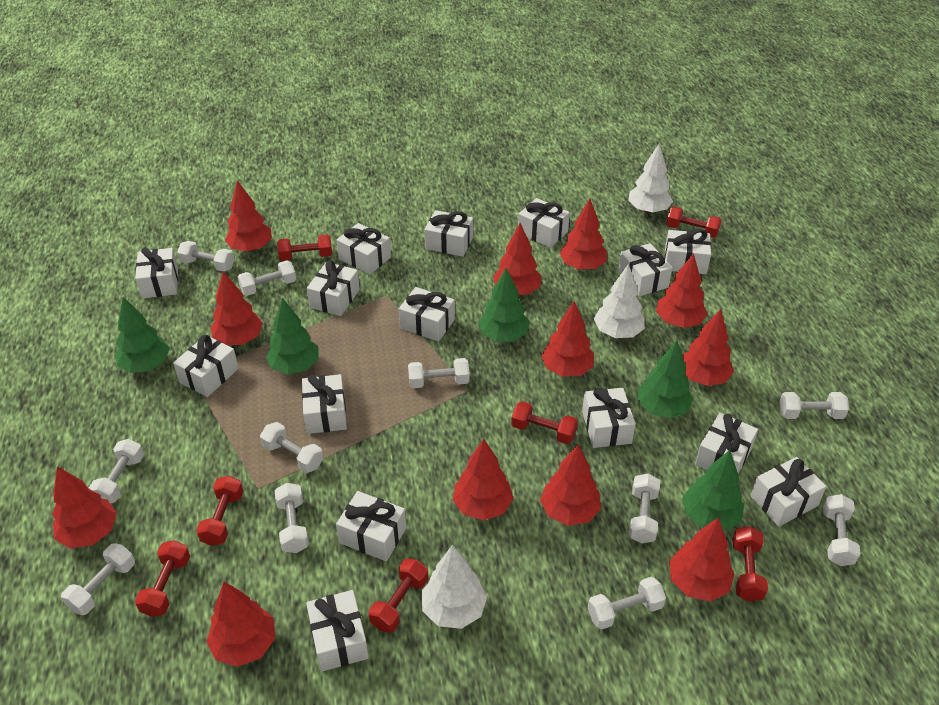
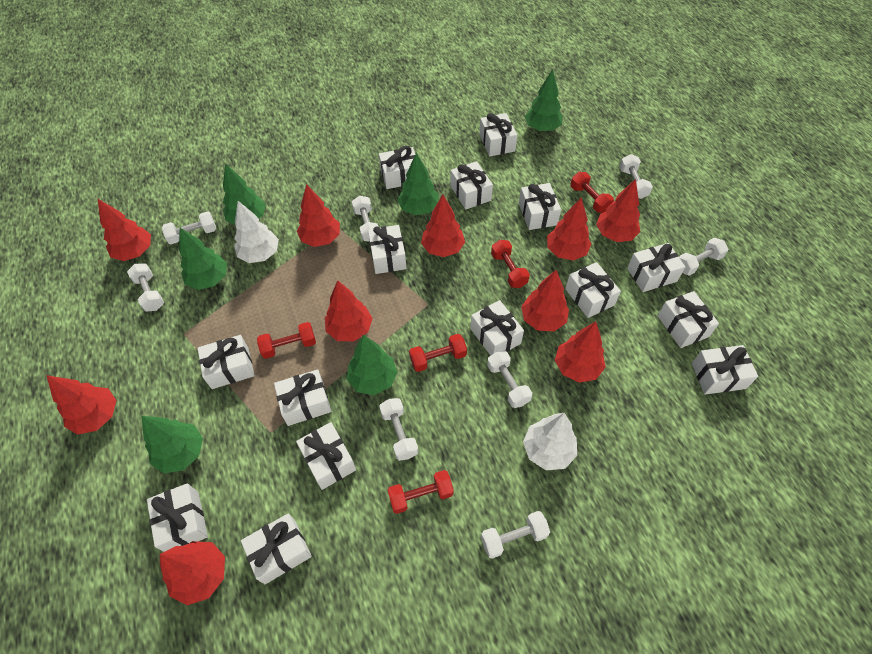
green tree: [116,297,170,373] [266,298,319,374] [478,268,530,342] [638,340,693,418] [682,450,744,531] = 5 -> [141,416,203,473] [179,228,227,290] [223,163,266,225] [347,334,397,395] [397,153,439,215] [525,69,563,132] = 6
red dumbbell: [135,540,190,617] [196,475,243,546] [277,235,332,261] [368,559,428,633] [511,401,578,444] [666,207,722,238] [733,526,768,602] = 7 -> [257,322,316,359] [388,470,454,514] [409,334,467,372] [491,240,530,288] [570,172,614,213] = 5
red tree: [52,466,117,549] [206,582,275,667] [211,271,263,345] [225,181,272,252] [453,439,513,520] [493,223,541,295] [540,444,601,526] [541,301,594,377] [560,199,607,270] [656,253,708,328] [669,517,734,601] [682,309,734,386] = 12 -> [46,375,117,435] [98,199,151,261] [160,541,225,605] [297,184,340,247] [325,280,373,341] [421,195,465,257] [521,270,569,331] [547,197,591,261] [555,321,606,383] [596,179,640,242] = 10
white dumbbell: [61,543,135,615] [89,439,144,504] [177,241,234,272] [238,260,296,296] [260,422,323,473] [275,483,309,553] [408,358,470,388] [588,577,666,630] [629,474,660,544] [779,392,849,419] [823,494,861,566] = 11 -> [127,263,164,312] [162,211,216,244] [352,196,378,242] [379,398,419,461] [481,511,550,559] [487,351,532,408] [620,154,653,199] [679,238,728,276] = 8
white tree: [422,545,487,629] [594,264,645,338] [628,143,673,214] = 3 -> [234,201,279,263] [523,413,577,470] = 2

